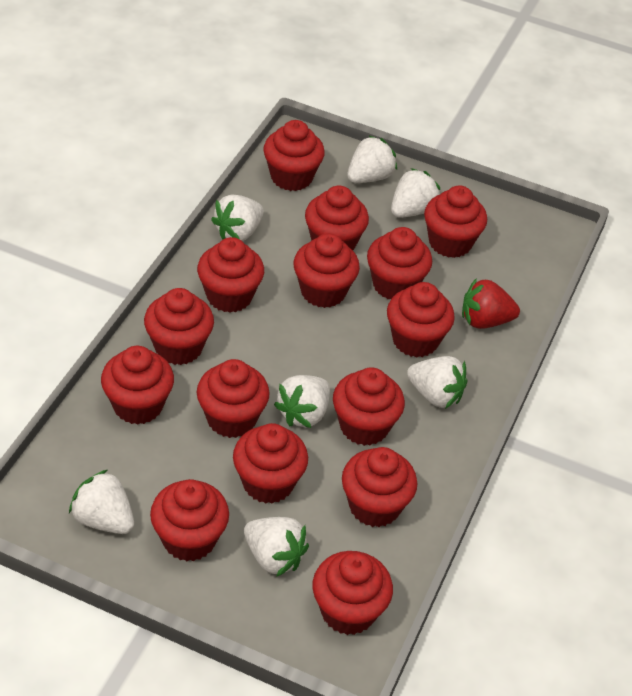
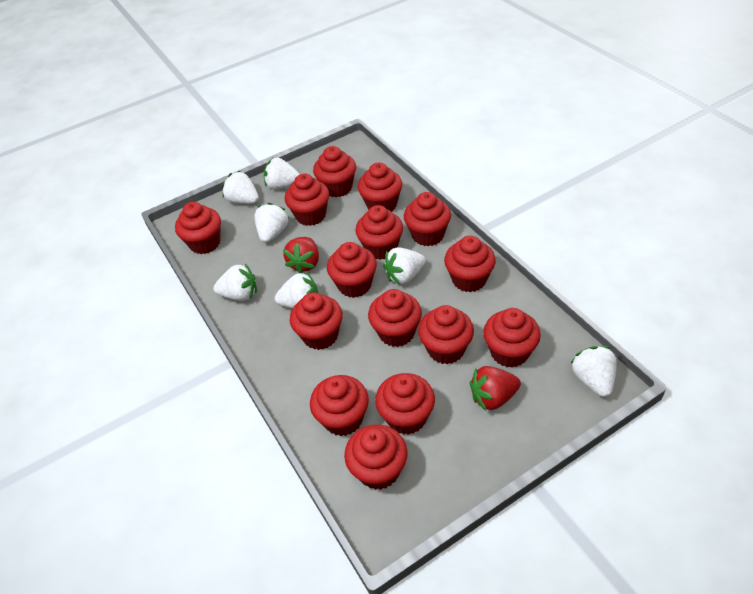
red strawberry: [462,278,520,329] = 1 -> [283,237,319,273] [470,366,521,411] = 2

